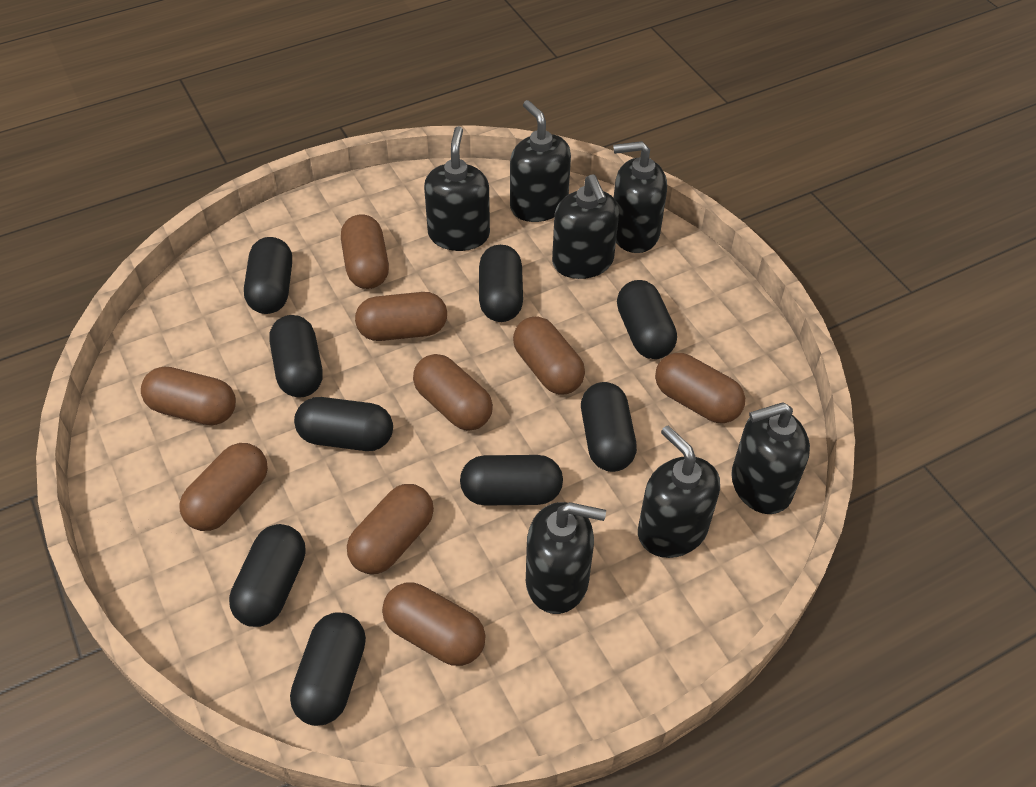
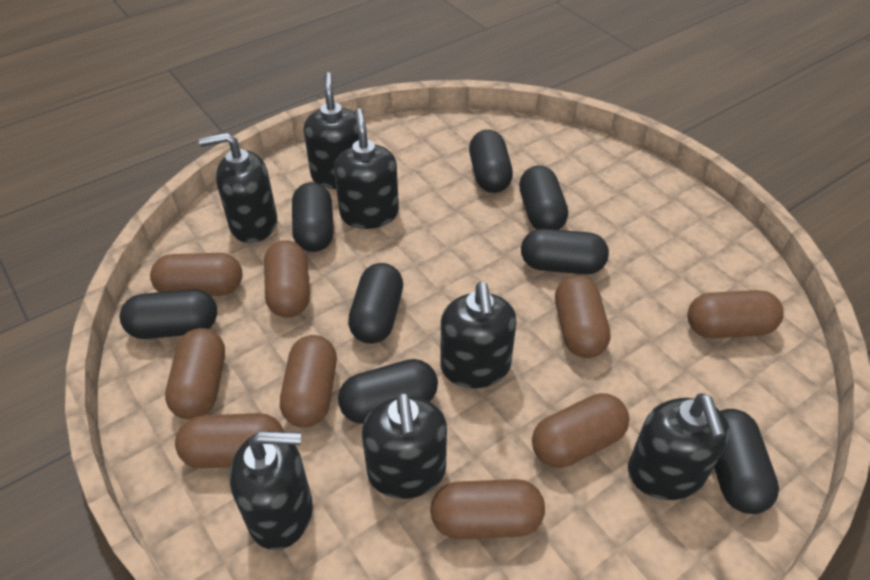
black capsule: [229,524,306,627] [244,237,292,314] [269,315,323,398] [290,613,366,726] [294,397,393,451] [460,455,563,506] [479,245,523,322] [581,382,637,472] [617,280,677,359] = 9 -> [120,289,217,339] [292,182,334,252] [338,359,438,424] [348,263,403,344] [469,130,513,193] [519,166,568,230] [521,229,609,274] [714,409,779,514] = 8

